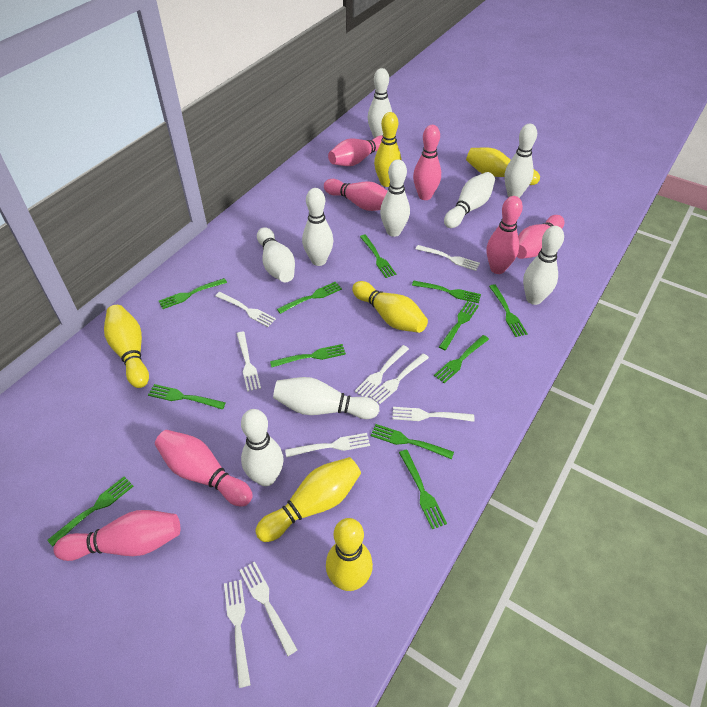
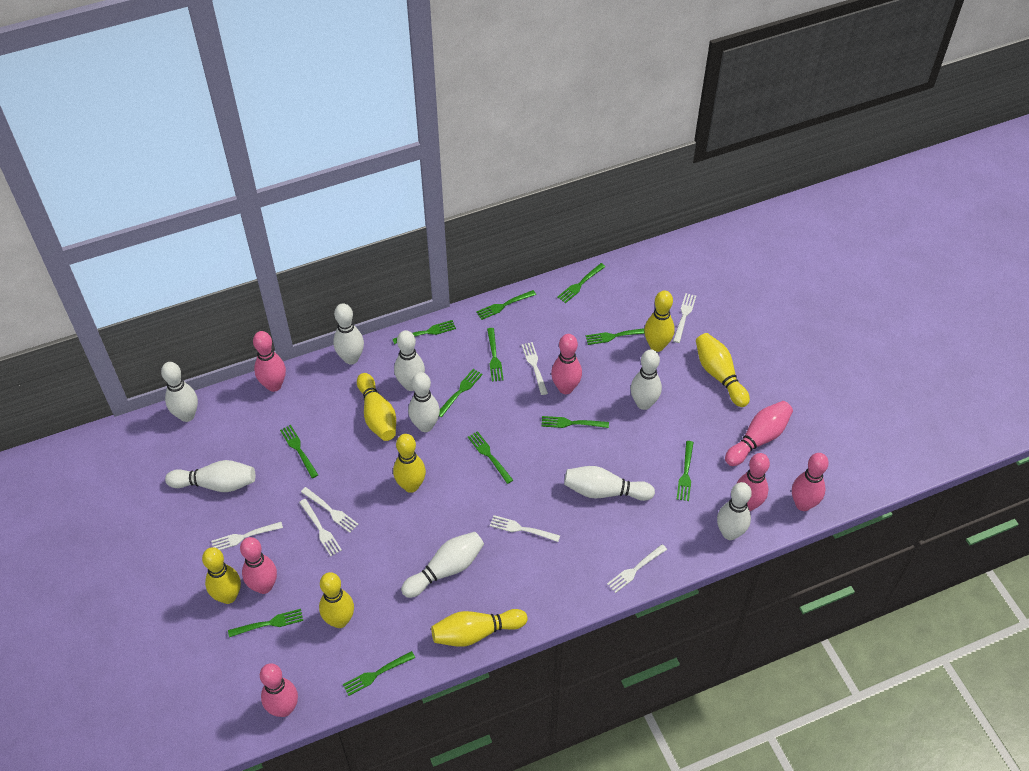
white fork: [215,292,276,327] [224,580,251,688] [237,332,261,392] [239,561,297,656] [285,433,370,457] [355,345,409,397] [369,353,429,404] [392,407,474,422] [416,245,480,271] = 9 -> [211,522,283,550] [299,499,342,556] [301,487,358,533] [490,515,560,542] [521,342,548,395] [607,544,667,593] [673,293,696,343] = 7
yellow bowling pin: [104,305,149,388] [255,457,361,542] [326,518,373,591] [352,281,428,333] [374,112,402,187] [466,147,540,185] = 6 -> [202,547,241,604] [319,572,354,628] [357,373,396,441] [393,434,426,493] [431,609,527,647] [644,291,675,352] [696,333,750,407] = 7

